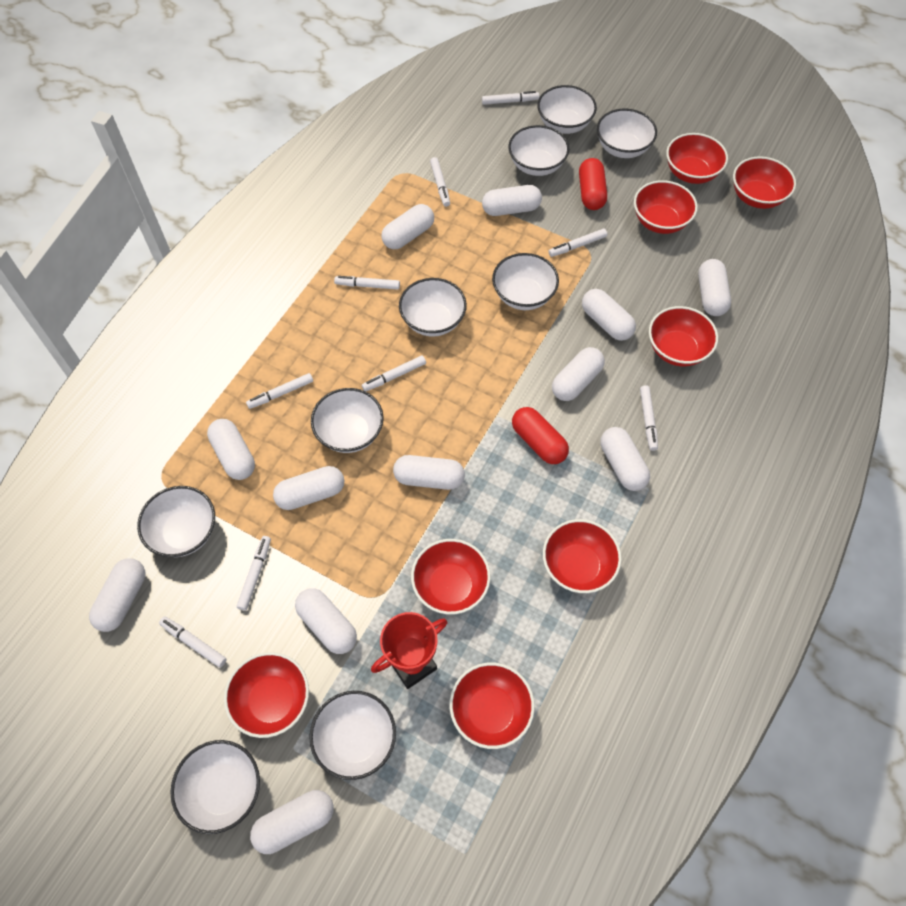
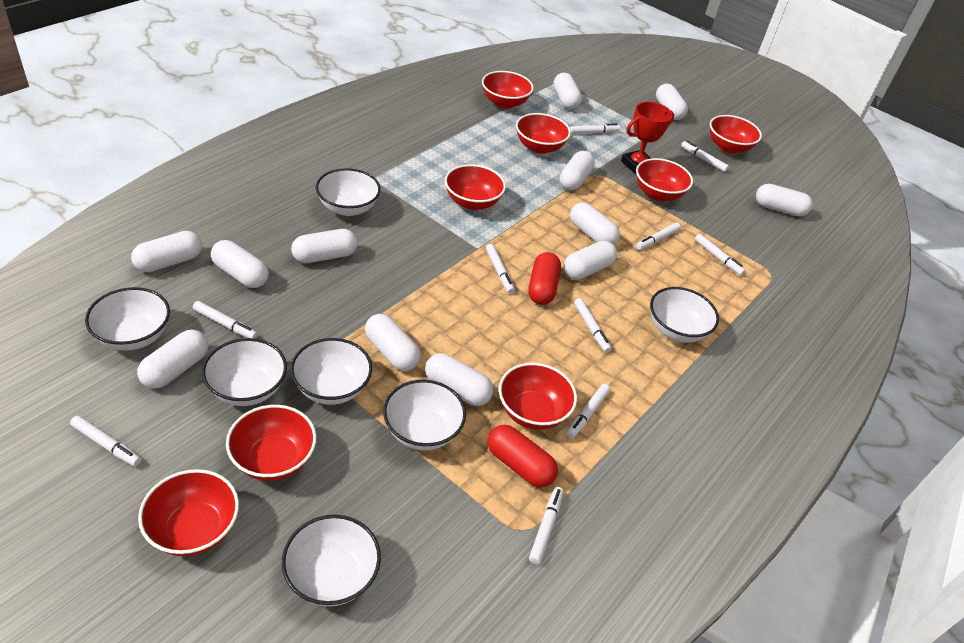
white bowl: [137,486,215,557] [170,740,260,834] [309,691,396,780] [311,388,384,453] [399,278,467,337] [492,253,559,310] [508,125,569,176] [537,85,597,134] [597,109,657,158] = 9 -> [85,287,170,351] [202,338,287,406] [282,515,381,607] [290,338,372,405] [316,168,381,216] [383,380,466,450] [650,287,719,343] = 7
white marker: [159,616,227,668] [237,536,271,611] [246,373,313,409] [334,276,400,290] [362,355,426,391] [430,157,450,207] [482,91,539,105] [548,228,607,257] [640,385,658,451] = 9 -> [70,416,141,466] [193,301,258,339] [486,244,515,294] [529,487,564,565] [566,384,610,438] [570,123,620,134] [574,298,612,353] [636,223,681,250] [681,141,729,172] [695,234,746,276] = 10

